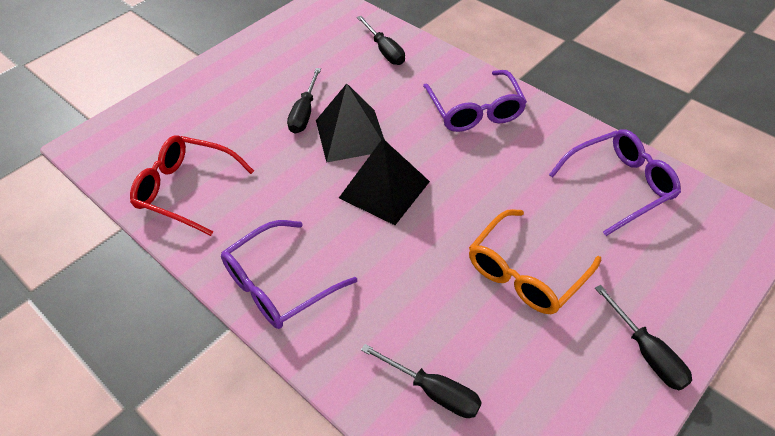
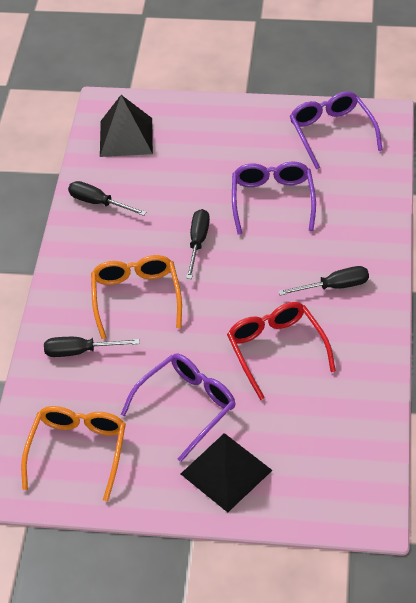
orange glasses: [469,209,601,314] = 1 -> [21,406,126,501] [91,255,182,339] = 2

